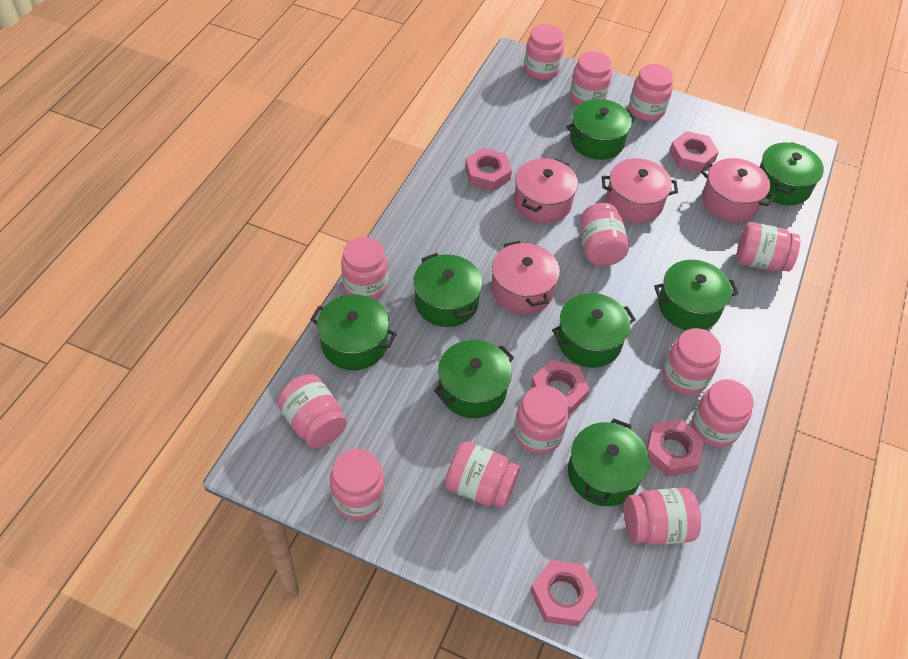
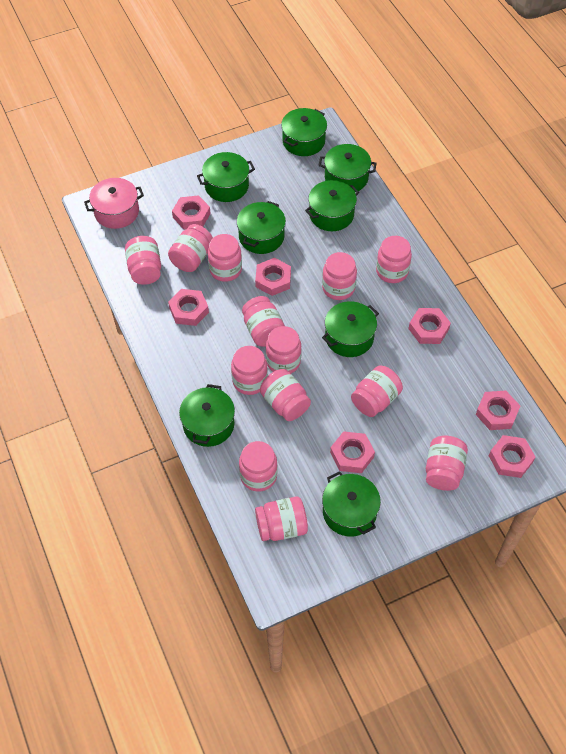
pink nut: [465,148,512,191] [530,560,599,627] [531,360,590,415] [646,419,704,477] [669,131,719,172] = 5 -> [168,289,209,326] [172,195,211,229] [255,258,291,296] [330,431,375,473] [408,308,451,344] [476,391,520,430] [489,435,535,478] = 7
pink pot: [491,241,560,314] [514,158,578,224] [602,158,678,223] [701,158,775,222] = 4 -> [84,178,144,229] = 1

